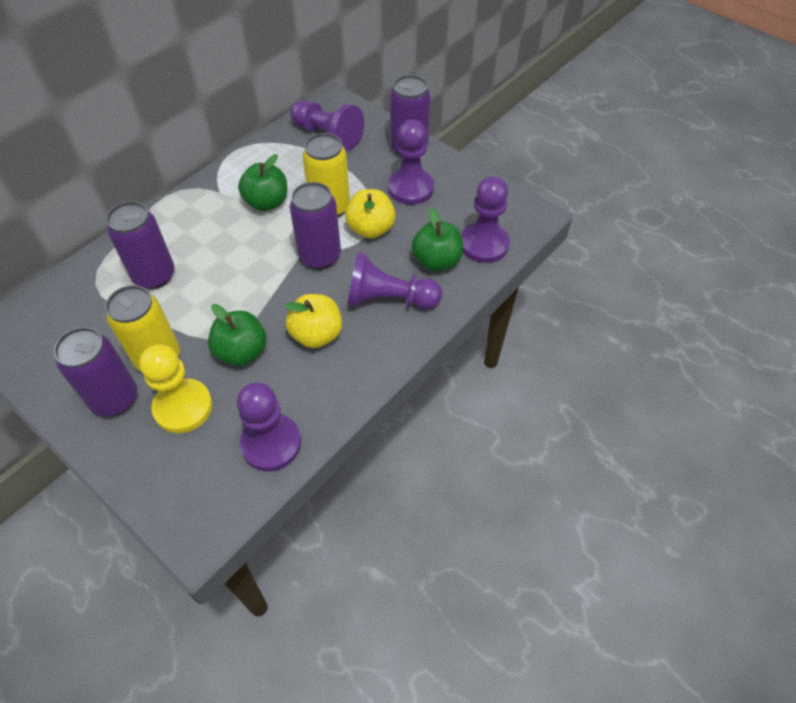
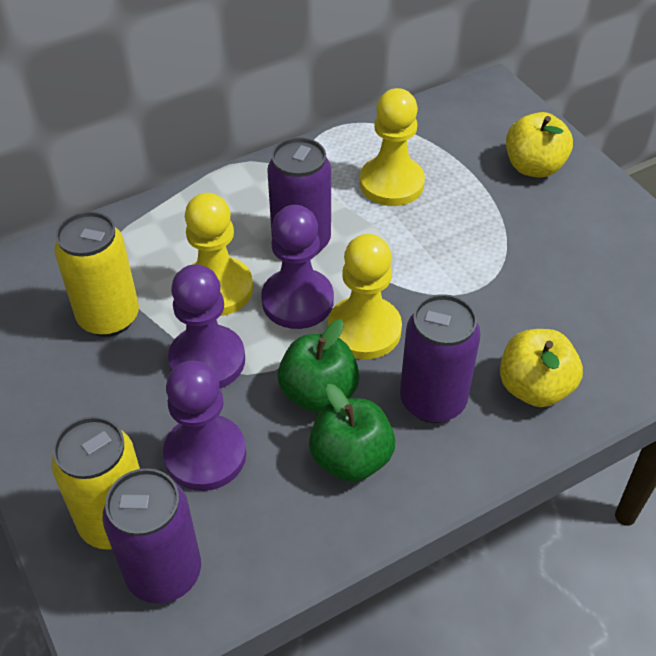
green apple: [208,304,266,366] [238,154,287,211] [412,208,463,271] = 3 -> [278,319,360,413] [309,384,395,482] = 2
purple can: [54,327,137,416] [106,201,175,289] [290,182,341,269] [390,75,431,158] = 4 -> [102,468,201,604] [267,137,331,254] [400,294,481,423] = 3
purple pawn: [237,383,301,471] [291,100,364,151] [347,253,442,310] [388,120,434,205] [461,176,510,263] = 5 -> [163,361,246,491] [168,264,245,388] [261,205,334,329] = 3
yellow pawn: [139,344,212,433] = 1 -> [185,193,253,316] [328,234,402,359] [360,88,425,206] = 3

